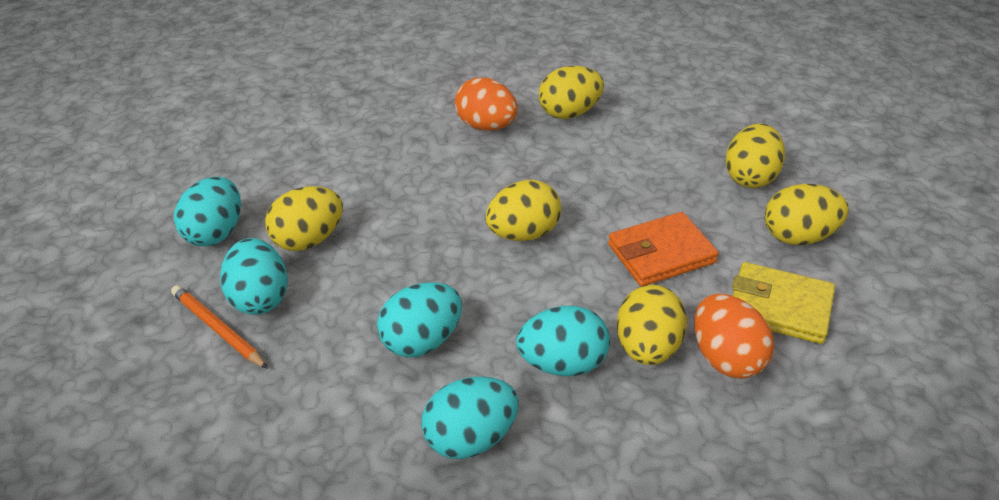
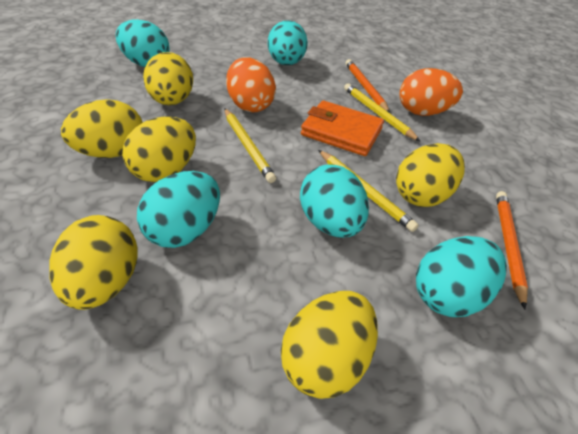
orange pencil: [171,285,268,369] = 1 -> [346,59,390,113] [496,191,528,309] = 2
yellow pencil: none = 0 -> [224,108,276,183] [318,150,419,232] [344,83,421,142] = 3
yellow wallet: [732,262,835,344] = 1 -> none = 0

